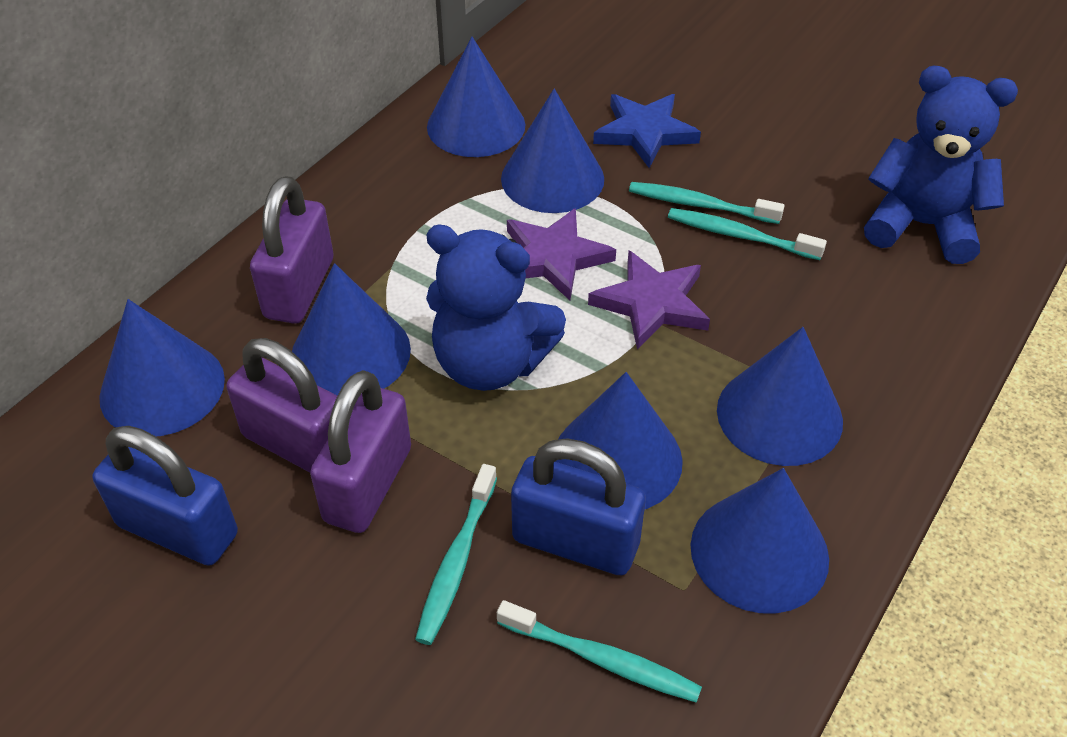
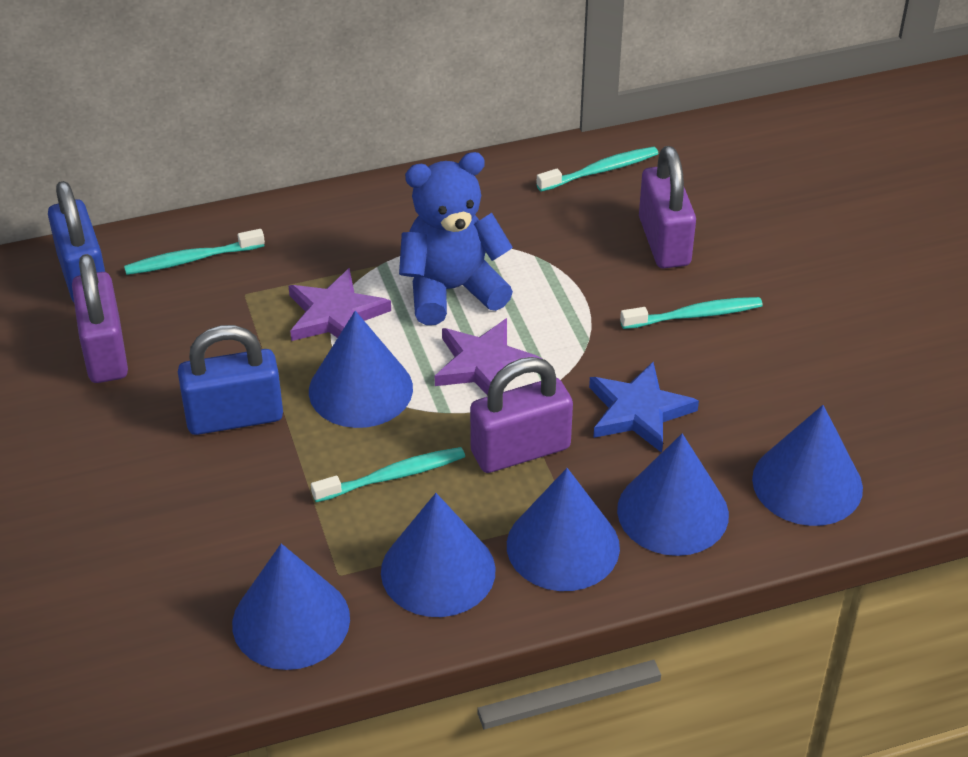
blue cone: [99,299,225,436] [292,263,411,396] [427,37,525,157] [501,89,604,213] [555,372,683,510] [690,468,829,613] [717,327,843,466] = 7 -> [232,543,350,670] [309,311,413,428] [381,493,496,617] [507,468,620,591] [617,434,729,556] [752,405,863,526] = 6
blue teddy bear: [426,224,566,391] [864,66,1018,264] = 2 -> [399,152,513,325] = 1

